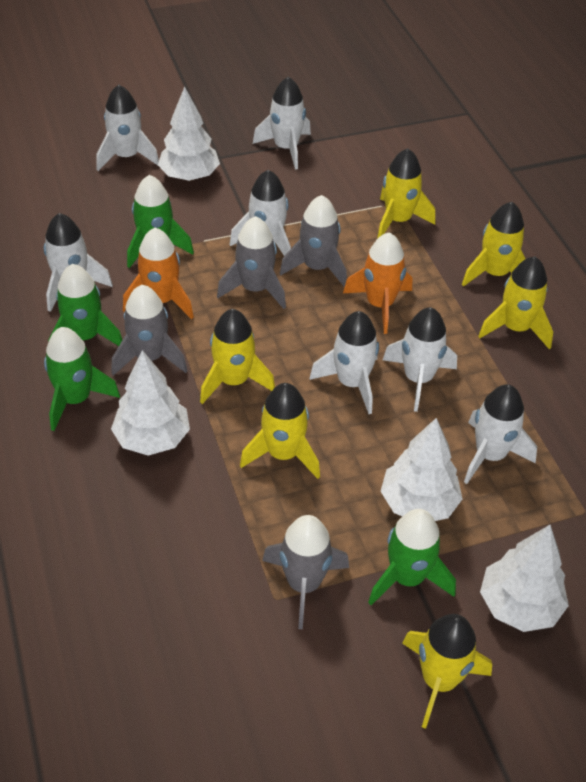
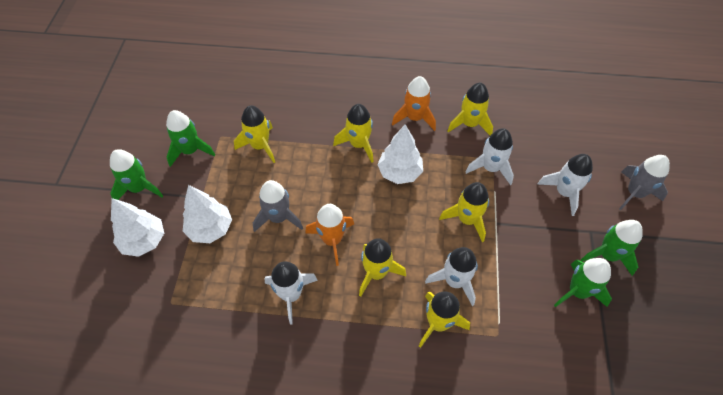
grey rocket: [111,285,188,376] [217,216,286,309] [262,515,349,629] [280,195,347,287] = 4 -> [253,180,303,232] [619,155,670,210] = 2
white rocket: [44,213,113,312] [96,85,159,171] [230,170,291,256] [253,77,311,169] [309,311,379,414] [383,307,457,412] [464,384,537,484] = 7 -> [264,261,318,325] [425,247,478,306] [466,128,514,185] [537,154,593,216] = 4
white tree: [111,350,190,456] [158,86,220,181] [381,418,463,521] [480,525,569,632] = 4 -> [111,198,164,257] [183,185,232,243] [377,124,423,184] = 3

